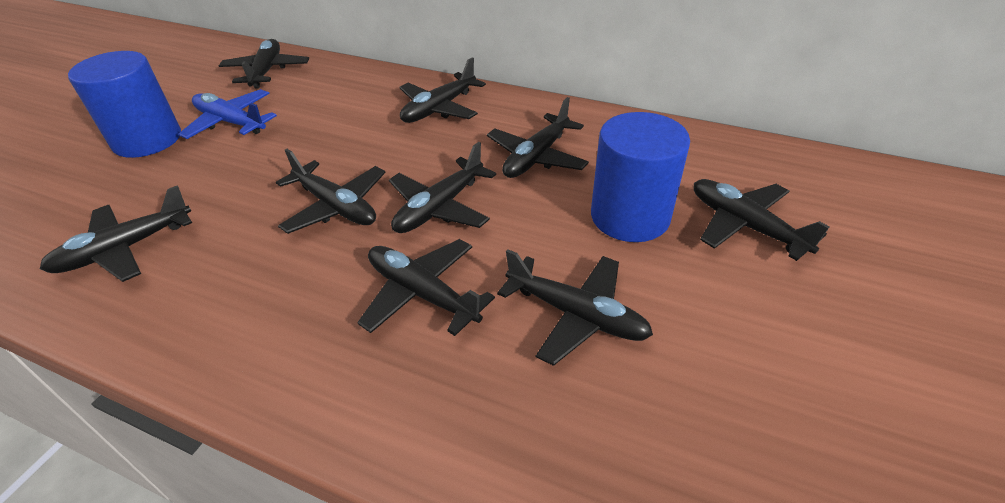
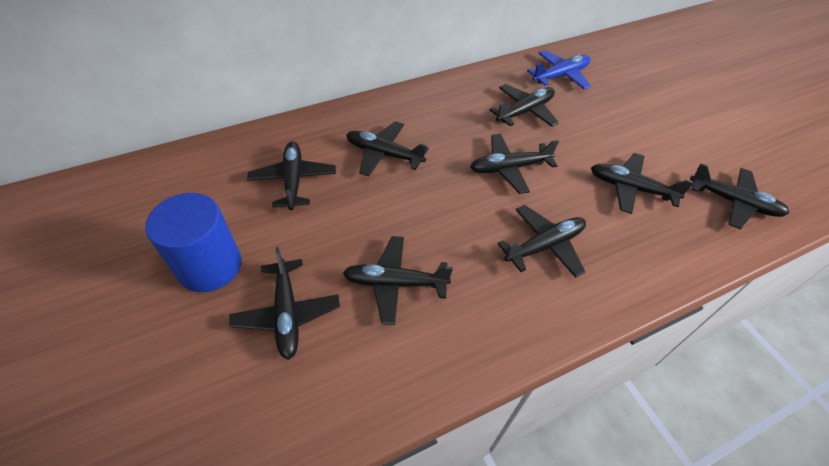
blue cylinder: [68,51,181,158] [591,112,690,242] = 2 -> [146,193,242,292] = 1

